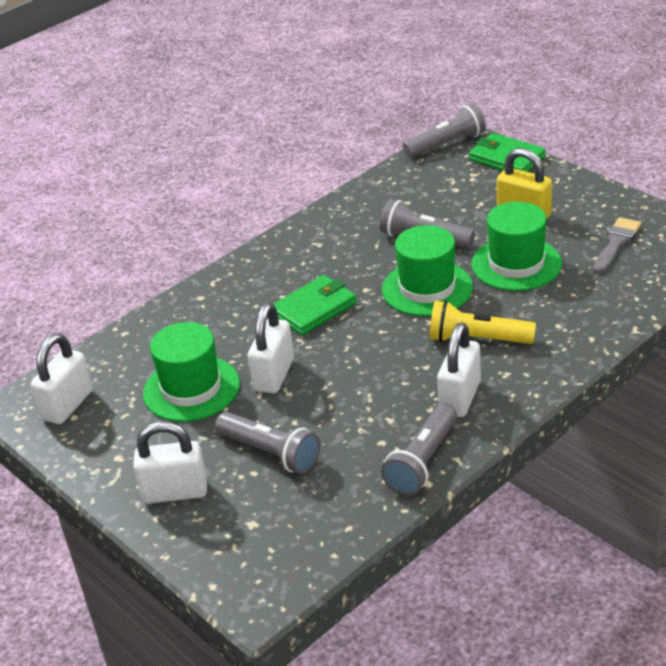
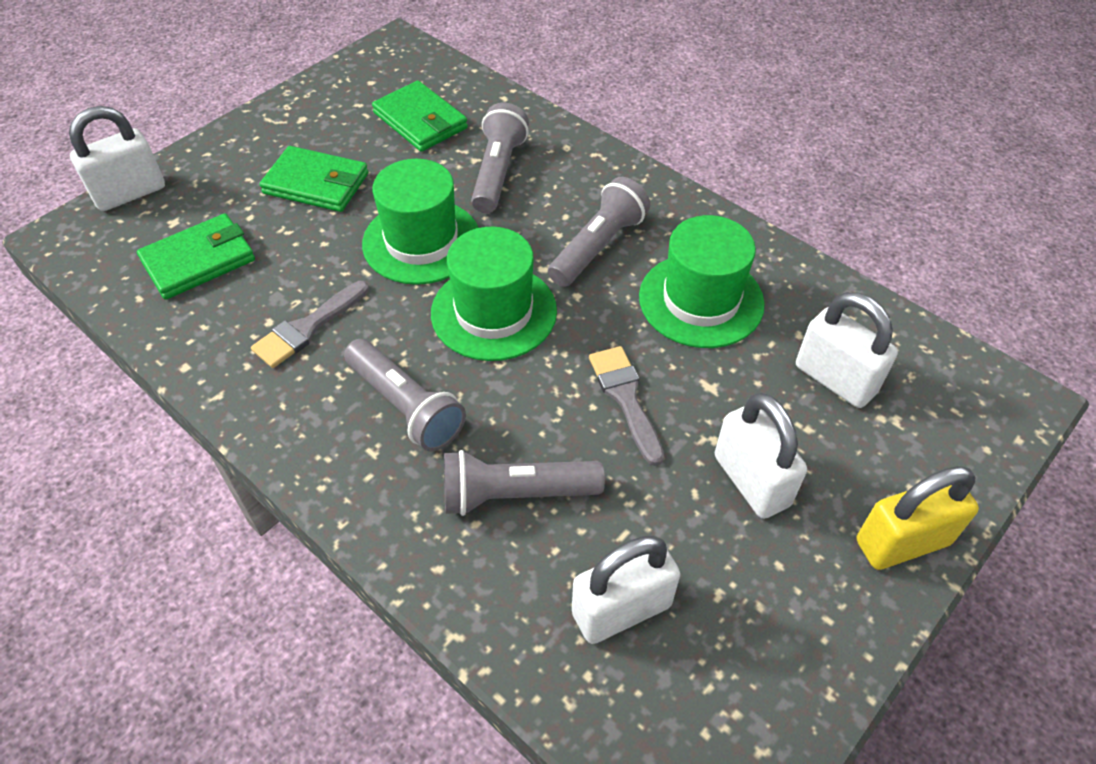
green wallet: [273,275,357,336] [469,133,546,172] = 2 -> [137,213,255,300] [260,146,368,212] [372,80,468,152] = 3
grey brush: [593,217,641,274] = 1 -> [251,281,369,368] [589,346,664,466] = 2
yellow flashlight: [430,300,536,344] = 1 -> none = 0

